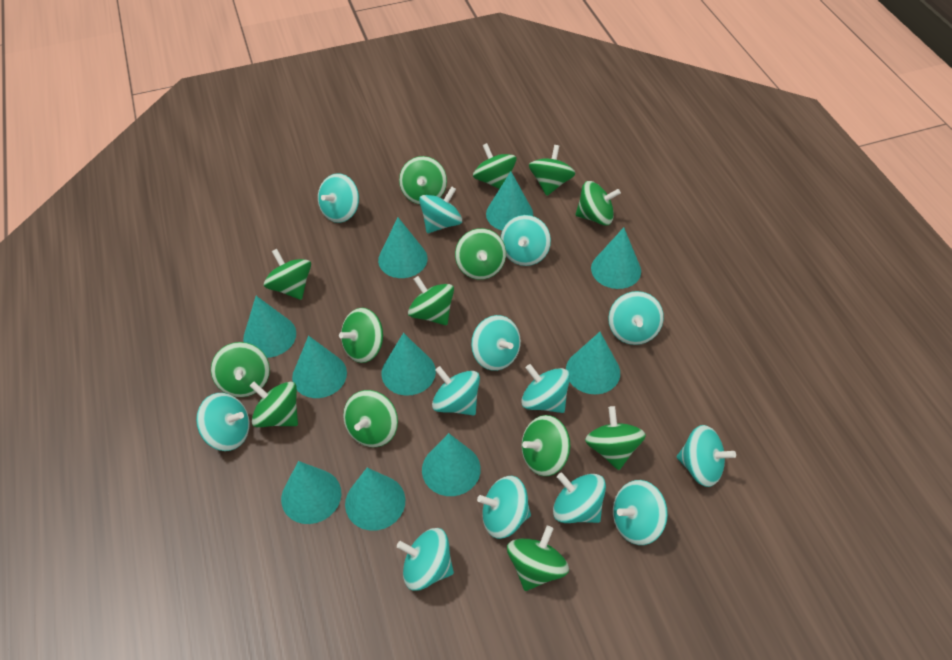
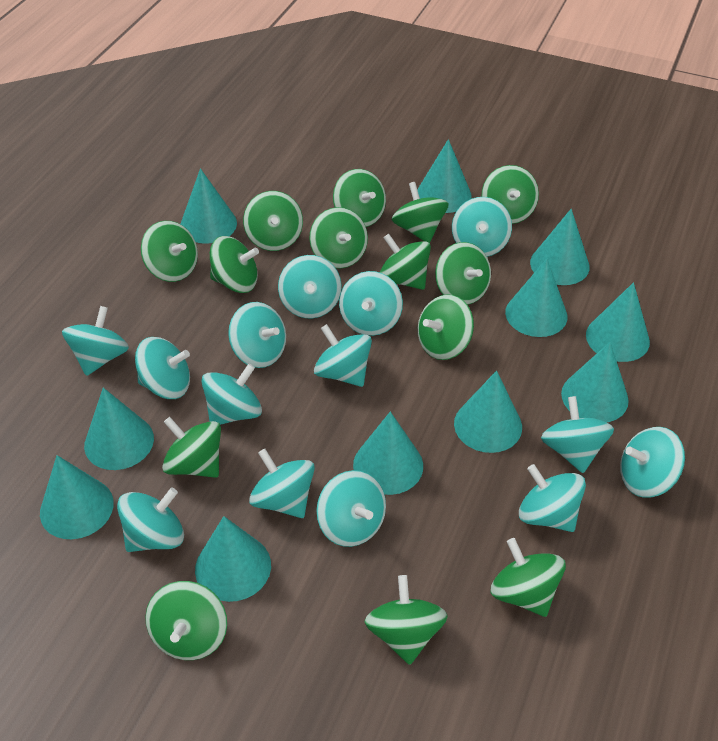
turquoise cone: [243,296,296,358] [281,461,341,524] [292,336,347,398] [345,468,405,531] [378,218,428,278] [382,333,436,396] [422,433,481,496] [486,171,533,230] [566,332,620,394] [591,227,641,289] = 10 -> [40,455,114,539] [84,388,154,470] [181,168,237,244] [195,516,271,602] [353,412,423,495] [418,139,471,213] [454,371,522,453] [505,259,567,337] [530,209,590,285] [561,342,629,422] [586,282,650,362] = 11
turquoise spinning top: [196,393,250,451] [318,173,359,223] [397,528,454,591] [419,186,462,233] [432,366,480,415] [471,315,521,371] [477,476,531,539] [501,215,551,266] [521,364,570,413] [553,473,606,523] [608,291,664,345] [613,480,668,545] [677,425,736,487] = 13 -> [62,306,129,376] [117,488,184,552] [135,337,190,399] [202,364,262,425] [228,302,286,368] [249,449,315,518] [278,255,342,318] [314,324,372,387] [316,470,386,547] [339,271,403,336] [452,197,512,257] [519,464,586,532] [541,396,614,473] [620,427,685,498] = 14

